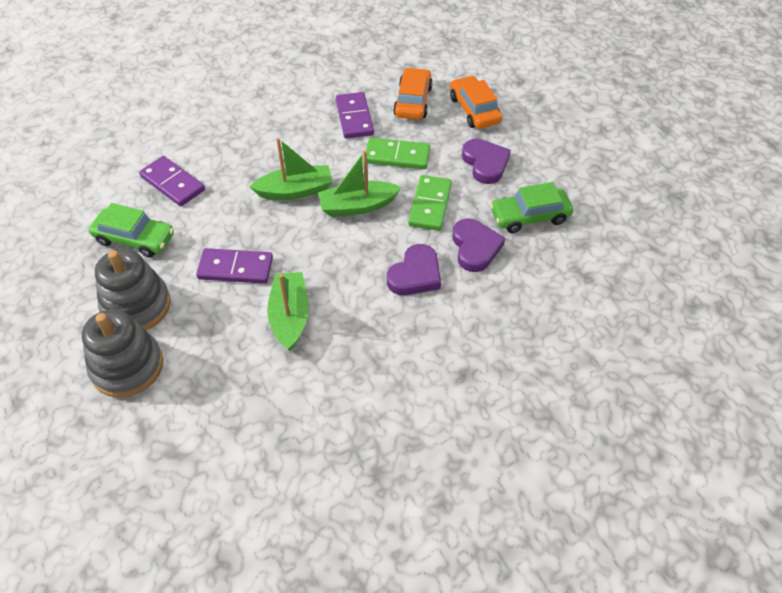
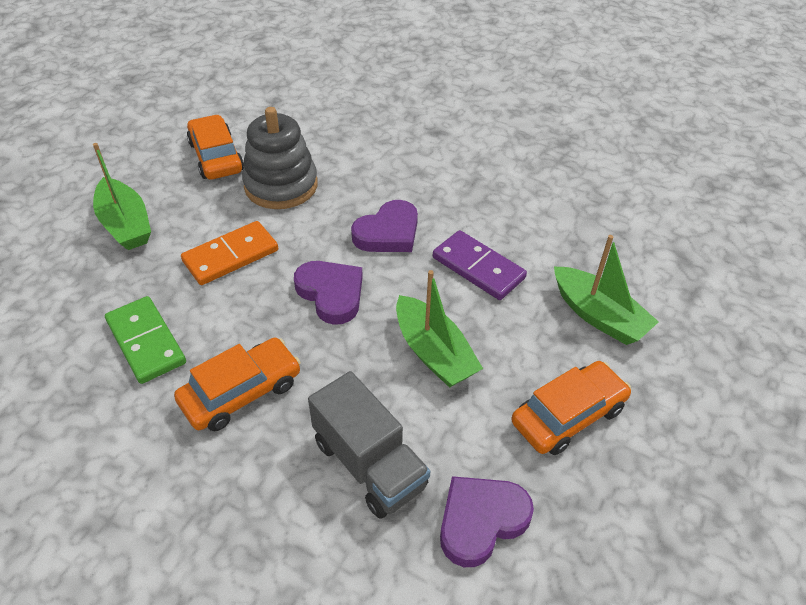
green car: [89,203,174,258] [490,182,573,233] = 2 -> none = 0
green domino: [366,138,430,169] [408,175,452,231] = 2 -> [105,296,186,384] = 1
grey stacking toy: [82,309,163,398] [95,249,171,330] = 2 -> [242,107,318,209] = 1
grey truck: none = 0 -> [308,371,430,519] = 1
orange car: [393,67,433,120] [450,75,502,129] = 2 -> [174,338,301,431] [187,115,244,180] [511,361,631,455] = 3
orange domino: none = 0 -> [181,221,278,285] = 1
purple domino: [139,156,205,206] [196,248,273,284] [336,92,374,139] = 3 -> [433,230,527,300] = 1

